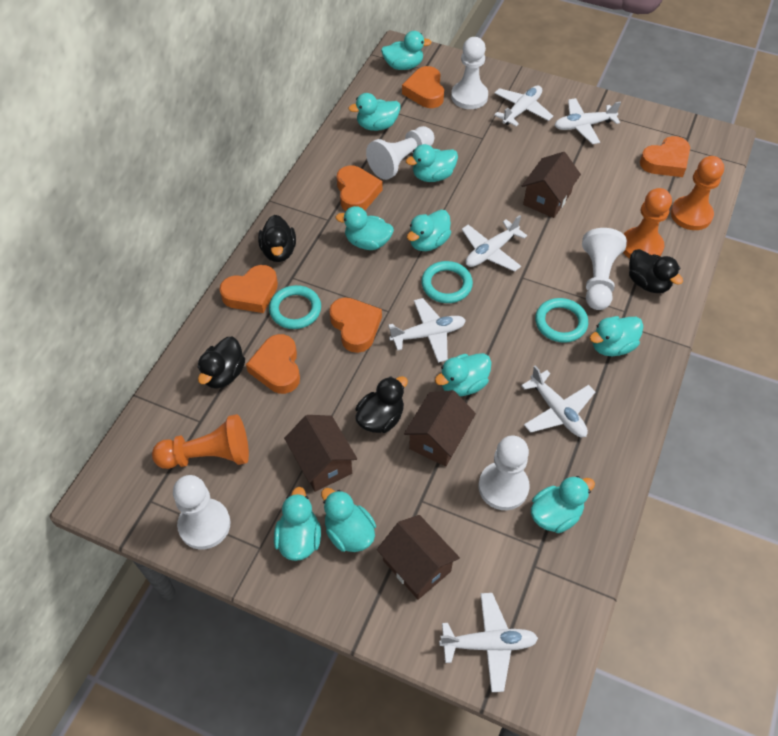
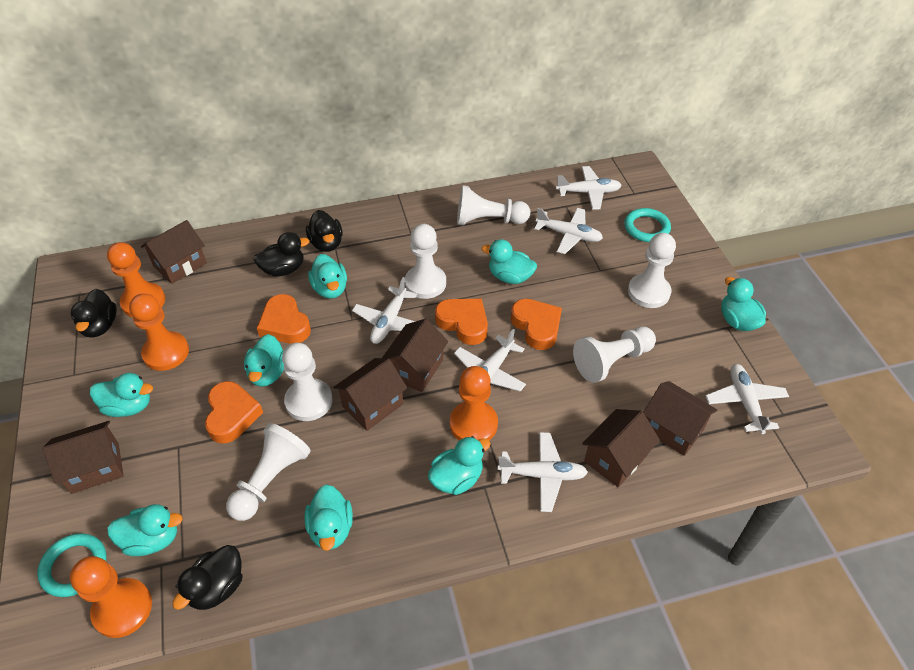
brown house: [284,415,357,492] [377,515,460,600] [404,390,476,467] [522,152,581,218] = 4 -> [42,421,124,494] [141,220,207,284] [333,358,407,431] [382,319,448,392] [582,409,660,487] [643,381,717,456] = 6
orange heart: [219,265,278,313] [246,334,300,394] [329,297,382,353] [337,165,383,211] [402,66,444,108] [640,136,690,177] = 6 -> [205,381,263,443] [257,294,311,344] [435,299,488,345] [511,299,562,350] = 4
orange pawn: [152,414,249,469] [623,188,672,258] [671,156,724,230] = 3 -> [70,556,152,638] [107,242,165,317] [129,293,189,371] [450,366,498,441] = 4
turquoise duck: [274,487,321,561] [321,488,376,552] [335,206,394,250] [348,93,400,131] [381,31,431,70] [406,144,458,182] [407,210,451,251] [435,353,492,396] [531,476,595,533] [590,316,644,356] = 10 -> [90,373,153,417] [107,504,183,556] [244,334,284,387] [304,485,353,551] [308,254,347,299] [428,436,491,495] [481,239,537,284] [721,277,766,331] = 8
turquoise ring: [269,285,321,329] [421,261,473,303] [535,298,588,343] = 3 -> [37,533,107,597] [624,208,671,242] = 2
white pawn: [173,475,230,550] [366,126,434,180] [451,37,488,109] [478,436,530,510] [582,228,627,310] = 5 -> [226,423,311,521] [282,343,333,421] [405,224,446,299] [457,185,530,225] [573,327,656,383] [628,233,676,308] = 6

